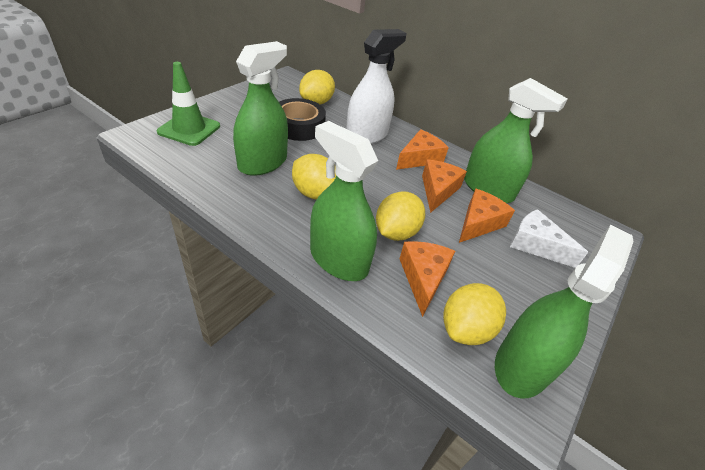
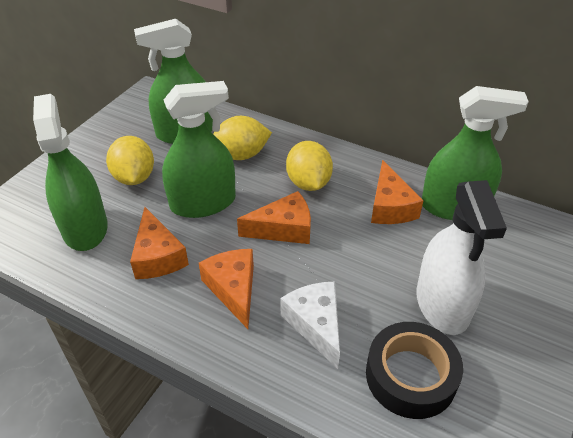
green traffic cone: [157,62,220,146] = 1 -> none = 0
yellow lemon: [292,154,337,200] [299,70,335,105] [376,191,425,241] [443,283,506,345] = 4 -> [106,136,154,185] [213,116,272,160] [286,141,333,191] = 3

